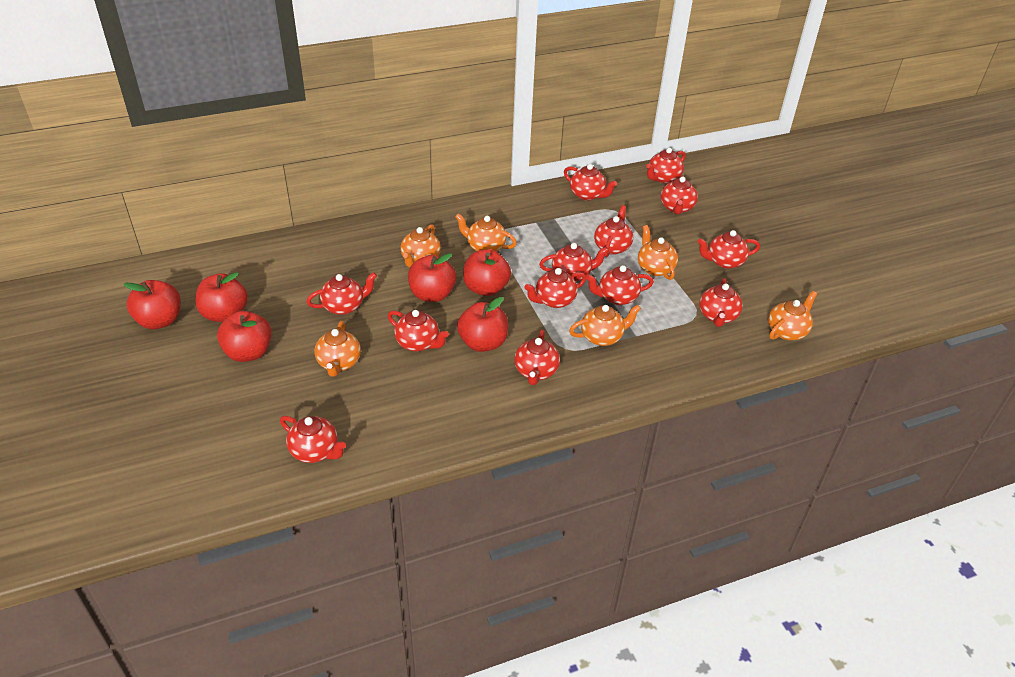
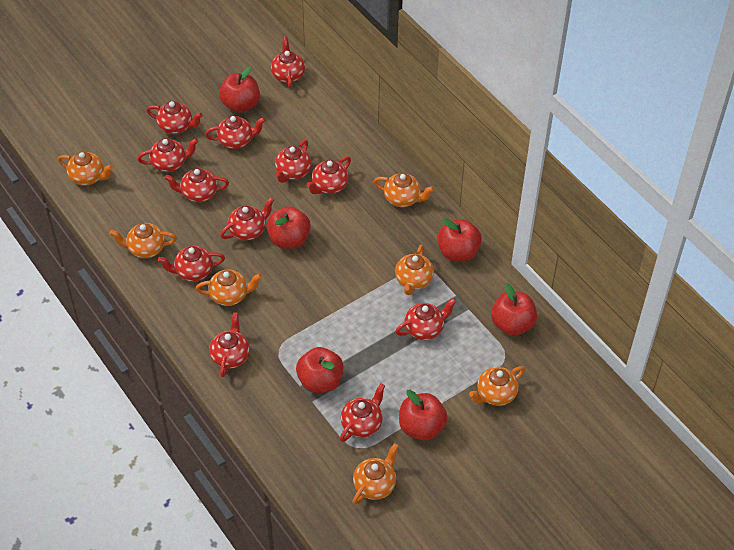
orange teapot: [314,321,361,377] [400,224,441,267] [455,213,517,252] [569,305,641,346] [638,225,678,280] [768,291,817,340] = 6 -> [58,152,113,186] [110,223,177,258] [195,270,262,306] [353,443,399,505] [373,173,434,207] [395,245,434,295] [469,366,525,406] = 7
red teapot: [280,416,346,463] [307,272,377,315] [388,310,449,351] [514,330,560,385] [524,268,586,308] [539,243,609,281] [564,164,617,201] [586,265,654,305] [594,205,633,257] [646,148,686,184] [661,175,698,214] [697,230,760,269] [699,278,743,327] = 13 -> [137,138,198,172] [146,101,203,134] [158,246,225,282] [164,168,229,202] [205,116,265,149] [209,312,250,377] [220,197,274,241] [271,37,305,88] [275,140,311,183] [306,156,351,194] [340,383,385,442] [395,298,456,340] = 12

